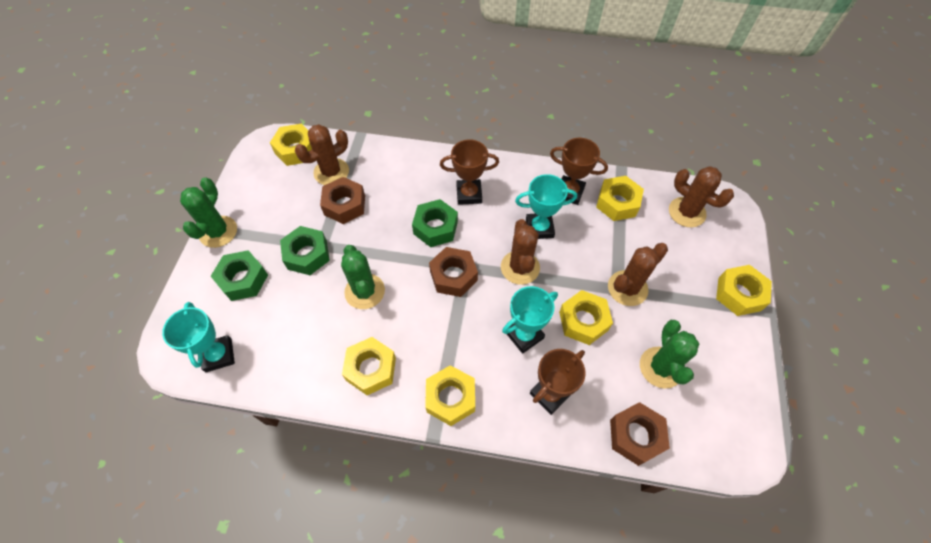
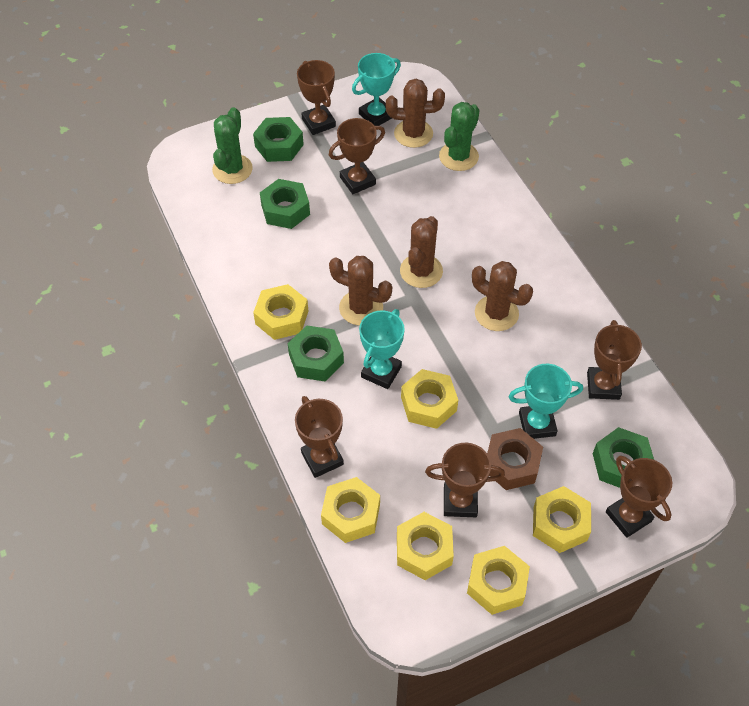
brown nut: [320,177,365,224] [429,247,478,297] [610,402,670,466] = 3 -> [487,428,543,490] = 1
brown trophy: [440,139,499,205] [530,349,586,415] [550,138,608,205] = 3 -> [295,396,344,478] [297,60,336,135] [329,118,385,194] [425,443,505,517] [587,320,642,400] [606,456,672,538] = 6
green cactus: [180,177,237,248] [341,245,385,309] [640,320,699,389] = 3 -> [212,107,253,184] [439,102,480,171] = 2
green nut: [211,250,268,301] [280,226,330,275] [412,199,458,247] = 3 -> [253,117,304,162] [260,179,310,229] [288,326,344,381] [593,427,654,488] = 4

